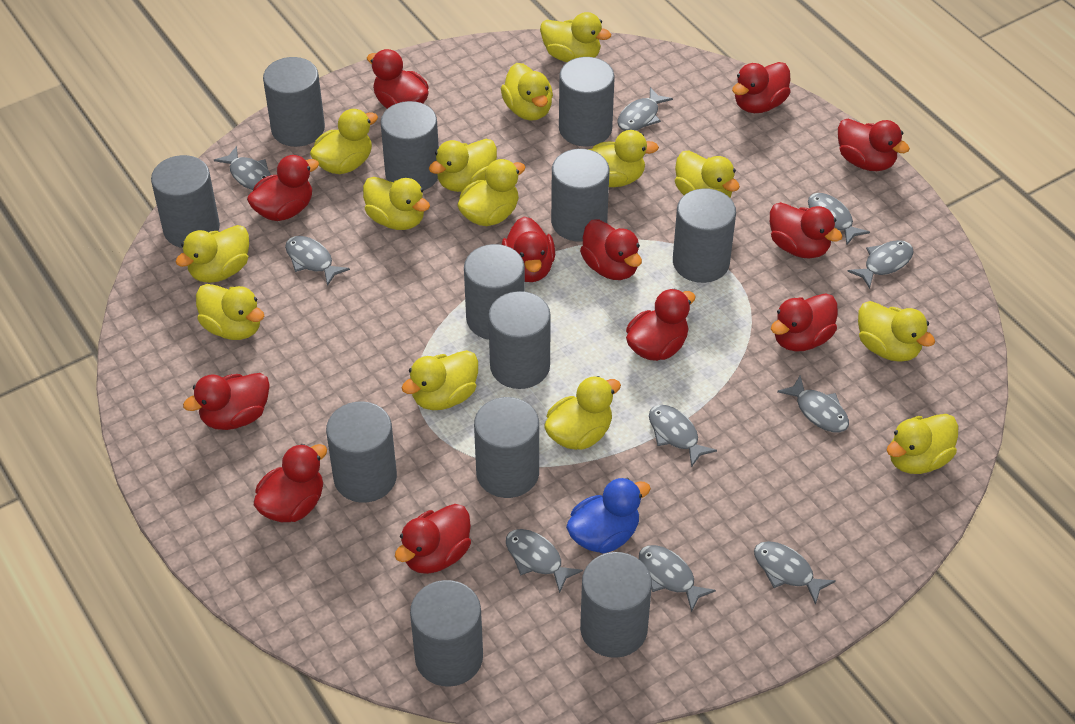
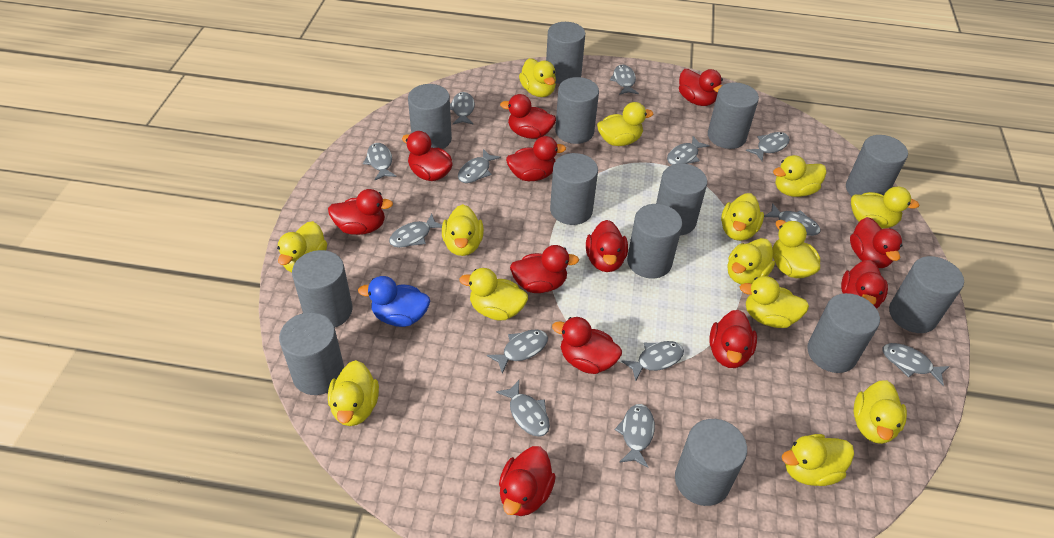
grey cylinder: [151,155,220,248] [263,57,325,147] [326,401,397,503] [381,101,439,191] [410,580,483,687] [464,244,525,340] [474,397,539,498] [488,291,551,389] [551,149,609,242] [559,57,615,146] [580,552,652,658] [673,188,736,283] = 12 -> [279,312,344,395] [292,250,353,327] [408,84,452,149] [546,22,585,84] [550,153,598,225] [555,77,599,144] [627,204,682,279] [656,164,707,236] [675,419,747,506] [708,82,759,149] [807,293,880,373] [846,135,908,196] [889,256,964,333] = 13
grey fish: [214,146,271,190] [285,236,350,286] [506,529,583,593] [617,87,673,131] [639,545,716,612] [649,405,717,467] [754,541,836,605] [777,376,849,432] [808,193,870,245] [847,240,913,289] = 10 -> [363,143,397,180] [389,214,442,248] [450,92,475,124] [458,149,501,183] [487,329,548,374] [496,380,550,437] [610,65,639,95] [615,404,655,468] [621,341,684,381] [667,136,710,165] [746,132,790,161] [764,203,821,236] [883,343,950,386] = 13

